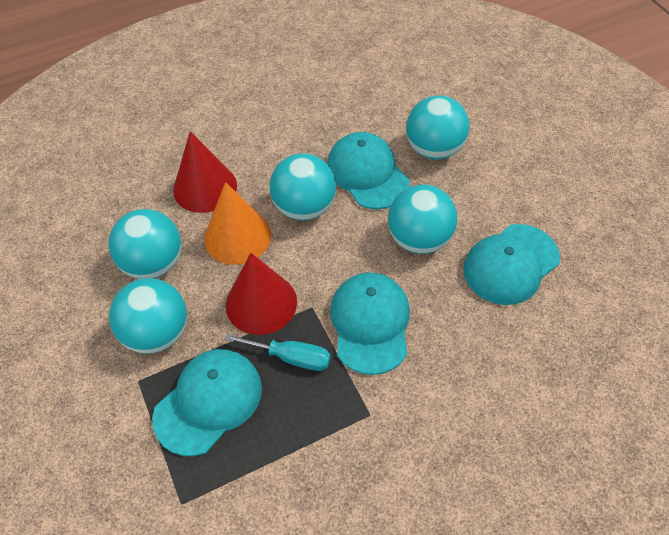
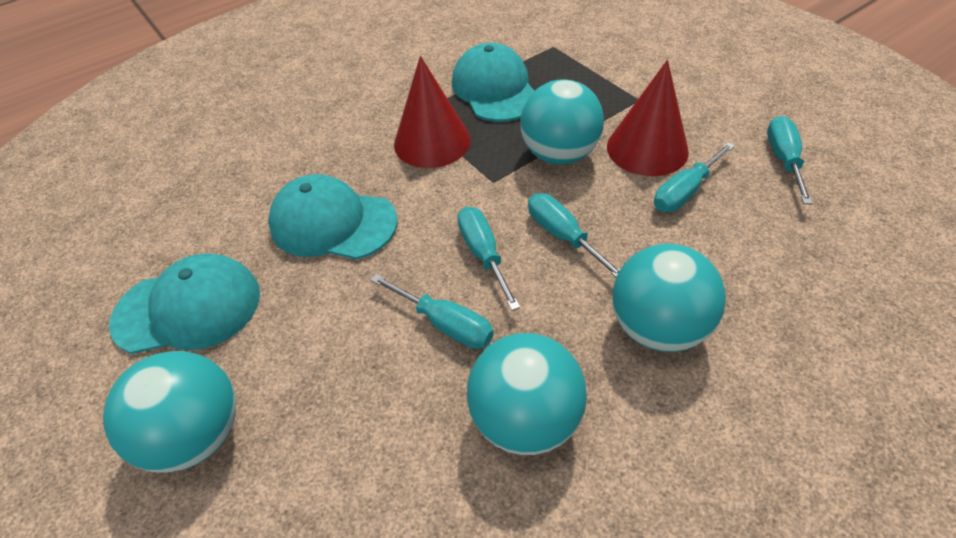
orange cone: [204,182,271,265] = 1 -> none = 0
turquoise ball: [108,209,181,279] [109,278,187,354] [269,153,336,221] [388,184,457,254] [406,96,470,160] = 5 -> [103,351,236,473] [467,333,587,455] [521,79,604,165] [612,244,726,352] = 4
turquoise cap: [152,349,262,456] [327,132,410,209] [330,272,410,375] [463,224,560,305] = 4 -> [109,254,260,354] [268,174,398,259] [452,43,534,122] = 3
turquoise screwdriver: [224,334,330,371] = 1 -> [371,274,494,349] [457,207,521,311] [528,193,620,277] [654,142,735,212] [767,116,813,204] = 5

